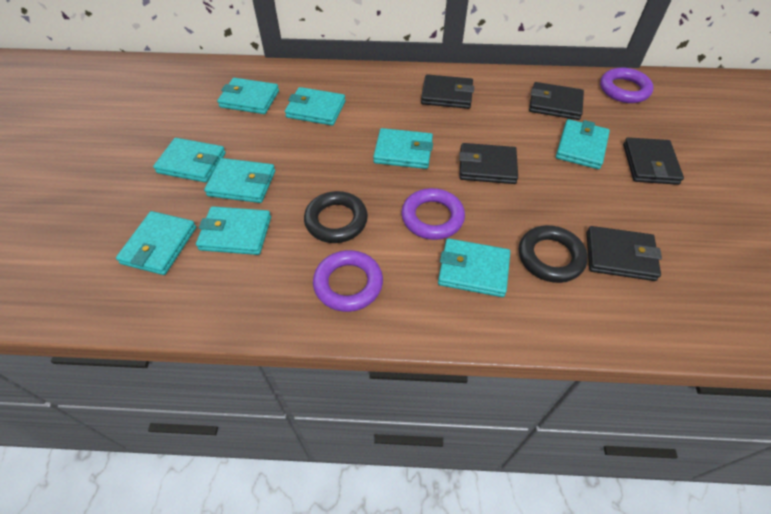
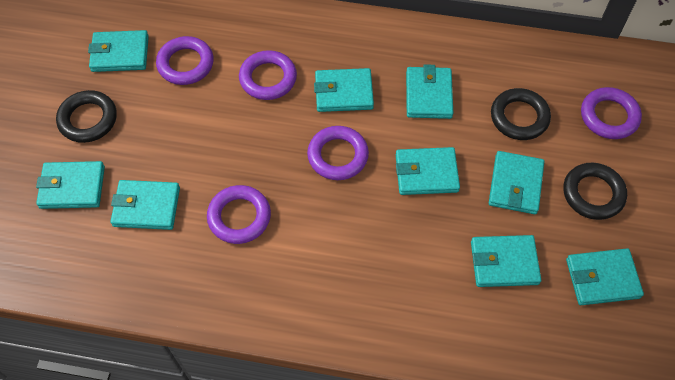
black ring: [304,191,368,243] [519,225,588,283] = 2 -> [56,90,117,143] [491,88,551,140] [563,163,627,220] = 3
black wallet: [421,74,474,109] [459,143,518,184] [529,82,584,120] [586,226,662,281] [623,137,684,185] = 5 -> none = 0
purple ring: [313,250,383,312] [402,188,465,240] [600,67,654,103] = 3 -> [156,36,214,85] [207,185,271,244] [239,50,297,100] [307,126,369,180] [581,87,642,139] = 5

